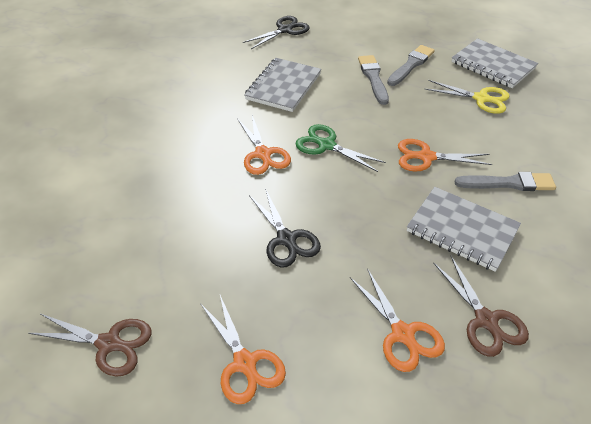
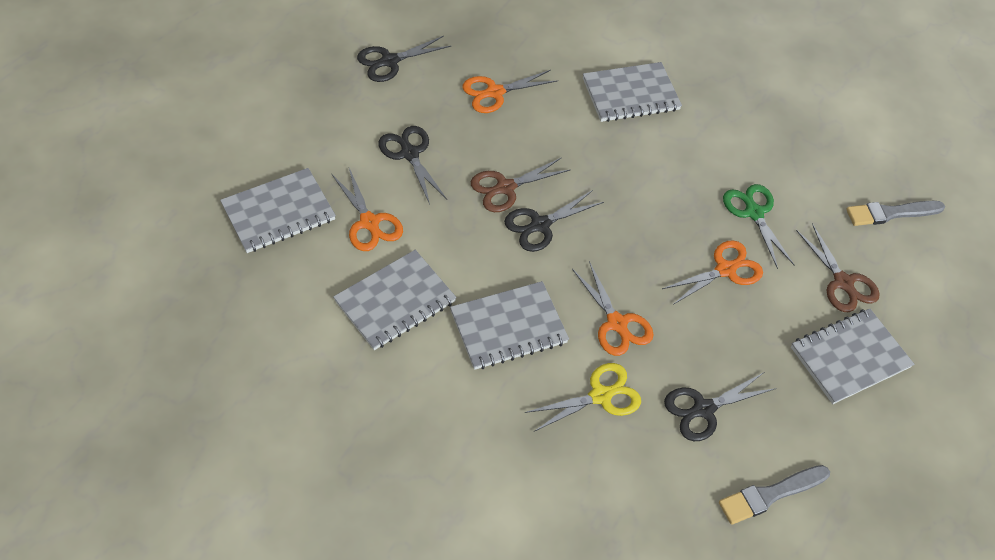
black scissors: [243,16,310,49] [249,188,321,267] = 2 -> [357,36,451,82] [378,126,447,204] [504,190,604,252] [664,372,776,441] = 4
grey brush: [358,55,389,105] [387,45,435,86] [454,172,556,191] = 3 -> [719,465,830,525] [846,201,945,226] = 2
grey notebook: [244,58,321,112] [407,187,521,272] [451,38,538,88] = 3 -> [220,168,336,253] [333,250,457,350] [450,281,569,370] [583,62,682,122] [791,309,914,404] = 5

